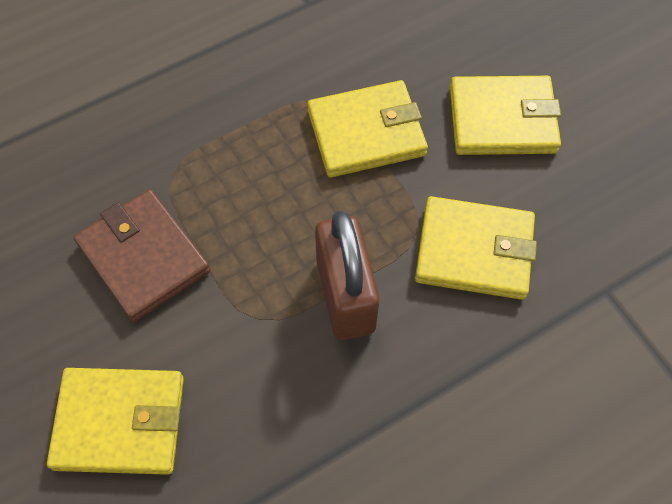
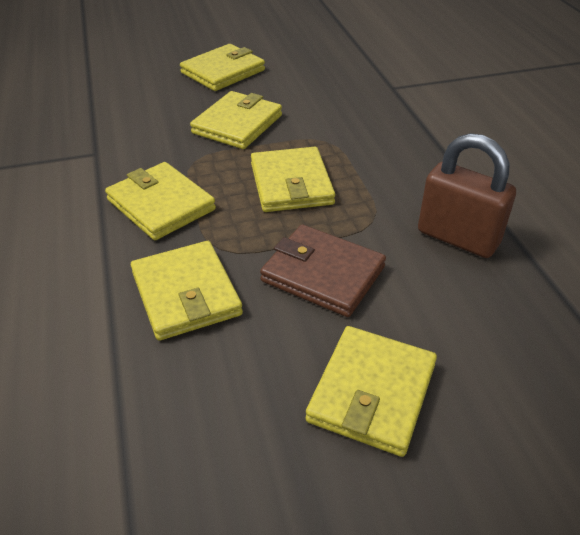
yellow wallet: [47,368,184,475] [307,80,428,178] [415,196,537,300] [450,76,561,155] = 4 -> [105,162,216,240] [131,241,243,341] [180,44,265,91] [190,91,282,149] [251,147,335,212] [305,326,437,457] = 6

